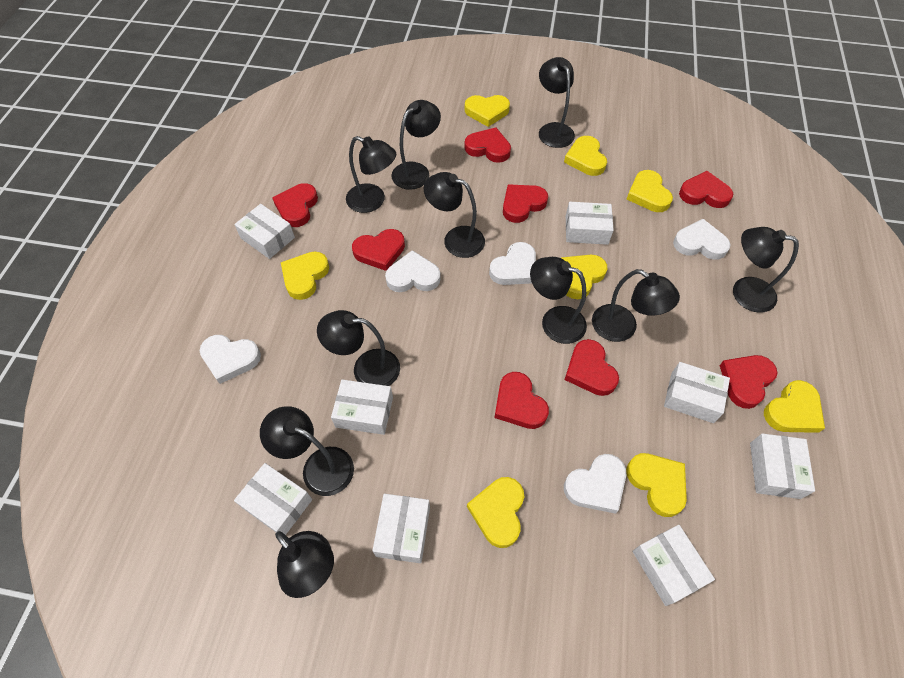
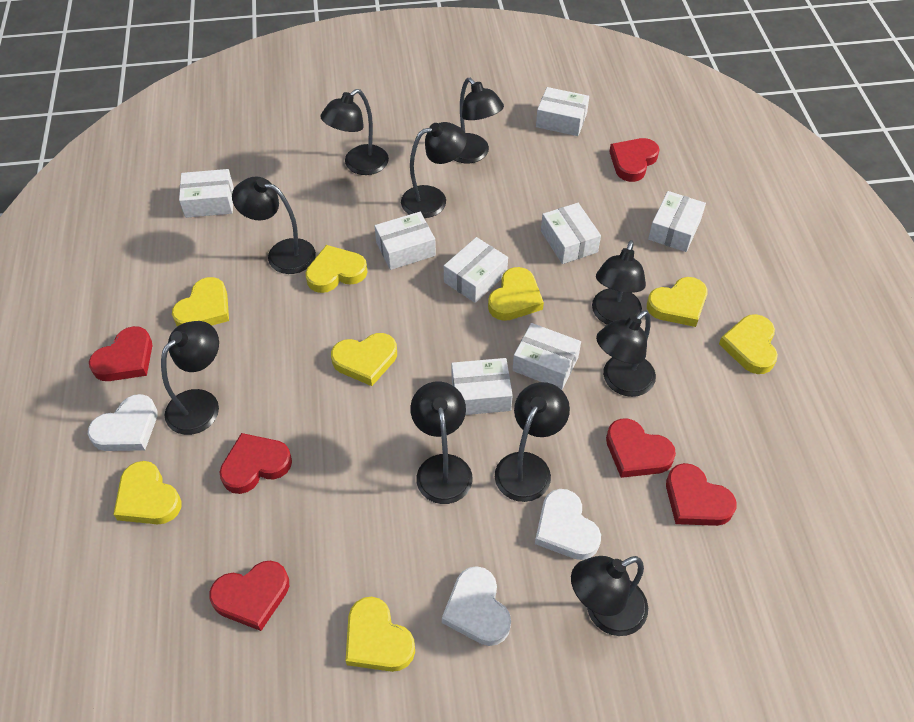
red heart: [272,183,318,227] [352,229,405,271] [464,127,511,163] [494,372,549,429] [503,184,548,223] [564,339,619,396] [679,171,733,208] [720,355,778,409] = 8 -> [89,326,153,381] [209,560,289,631] [219,433,292,494] [606,419,676,478] [609,138,659,182] [666,463,736,526] = 6
white heart: [200,335,261,384] [385,250,441,292] [489,242,536,285] [564,454,626,514] [673,219,731,260] = 5 -> [88,394,158,451] [442,566,511,646] [535,489,601,560] = 3

